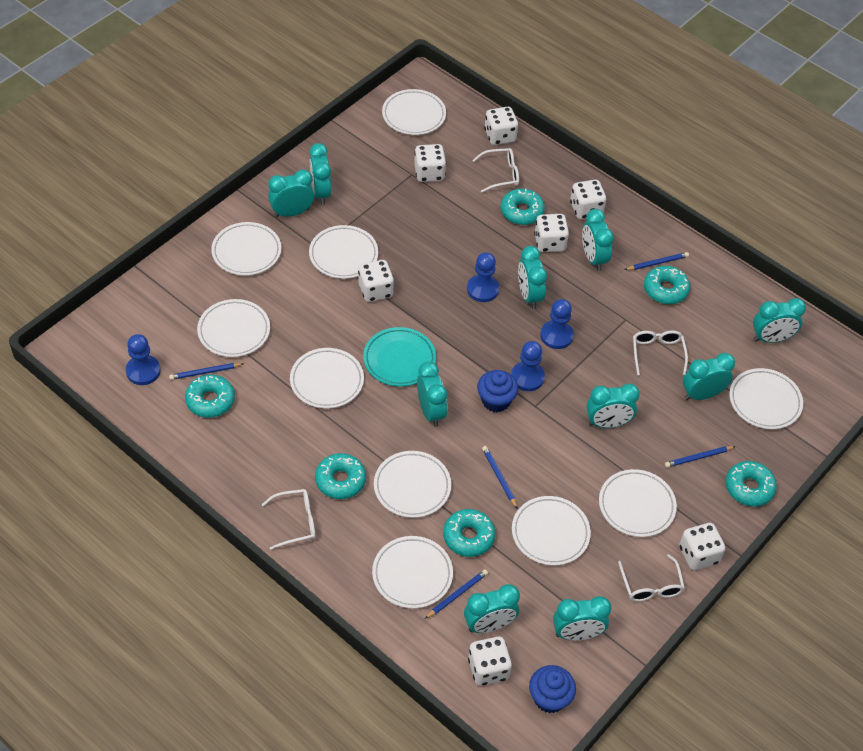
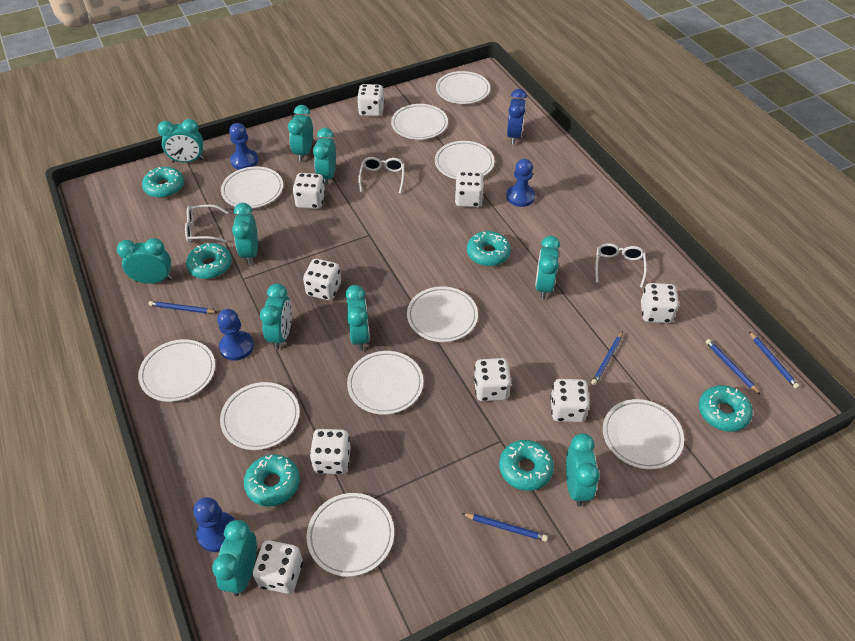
blue clock: none = 0 -> [507,89,527,144] = 1
blue cupcake: [477,370,518,412] [529,665,576,713] = 2 -> none = 0
turquoise plate: [363,327,436,387] = 1 -> none = 0
white dice: [358,260,394,302] [414,144,446,182] [468,637,512,686] [484,107,518,145] [534,214,569,252] [570,180,606,219] [679,523,725,570] = 7 -> [253,540,303,594] [293,173,325,209] [303,259,341,300] [310,429,351,474] [357,84,384,116] [455,172,484,207] [474,358,512,401] [550,379,590,422] [641,283,679,323] = 9
white glasses: [262,489,316,550] [472,148,519,193] [618,554,685,601] [633,330,688,375] = 4 -> [185,205,228,243] [358,157,405,194] [595,243,647,288] = 3

